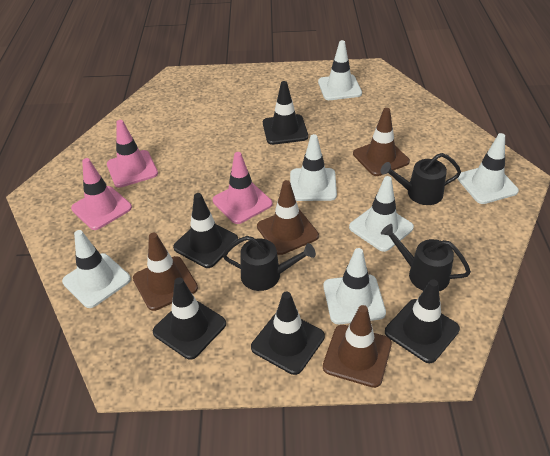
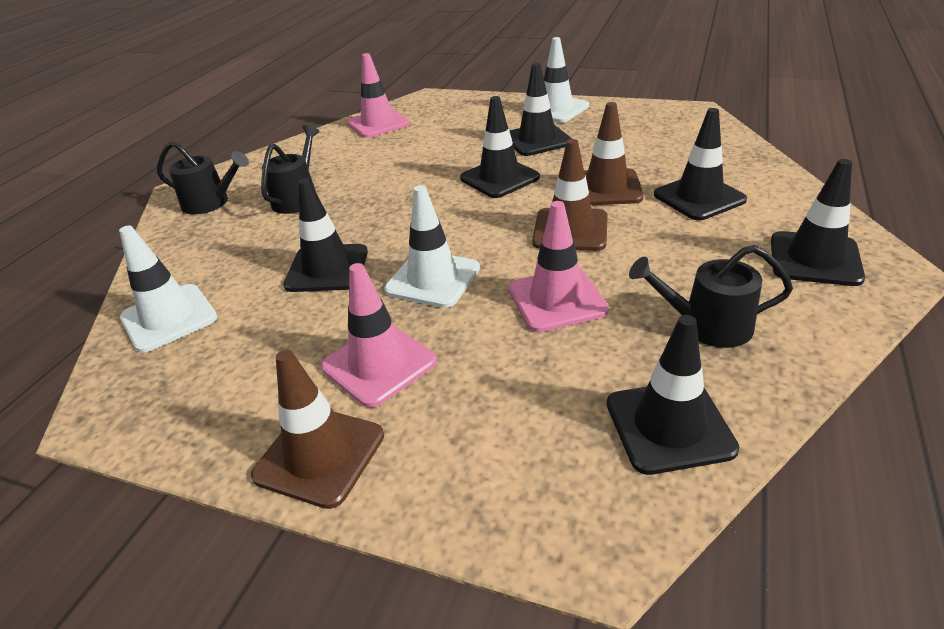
black traffic cone: [153,277,226,360] [173,193,238,268] [251,292,325,375] [263,81,308,145] [385,279,460,363] = 5 -> [283,178,368,292] [460,96,540,198] [509,63,572,156] [607,315,739,475] [654,108,747,220] [771,159,865,286] = 6
brown traffic cone: [133,233,198,311] [257,180,319,255] [323,305,392,388] [353,108,410,176] = 4 -> [251,350,384,509] [532,139,608,251] [584,102,643,205] = 3
white traffic cone: [62,230,131,308] [290,134,337,201] [318,40,362,100] [323,248,386,324] [349,176,414,252] [457,133,519,204] = 6 -> [119,225,217,353] [384,185,480,308] [523,37,589,123] = 3

